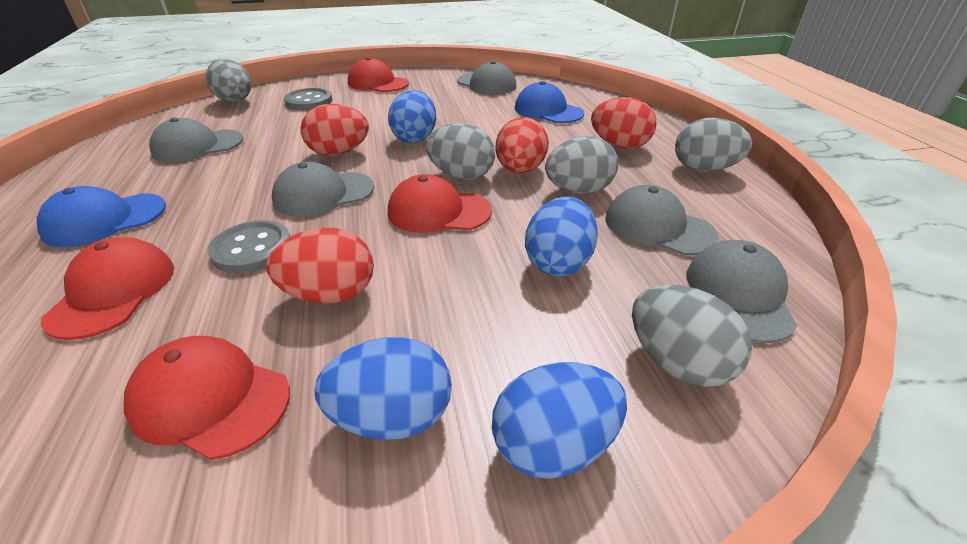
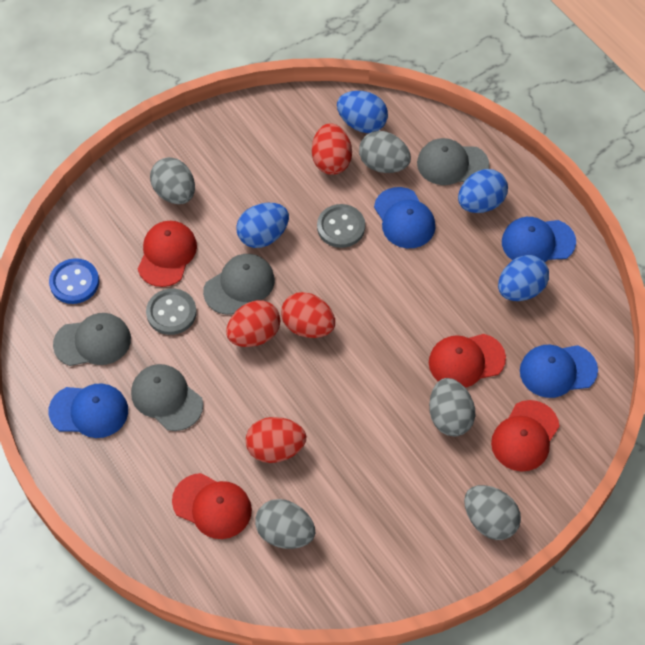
blue button: none = 0 -> [49,258,99,304] = 1
blue cap: [37,186,166,247] [515,81,584,123] = 2 -> [48,383,128,438] [374,187,435,248] [502,217,576,262] [520,345,598,398] = 4
grey cap: [149,117,243,163] [272,162,374,217] [457,61,517,95] [605,185,719,255] [686,240,797,343] = 5 -> [53,313,131,366] [131,364,203,431] [203,254,275,315] [417,138,489,185] = 4

